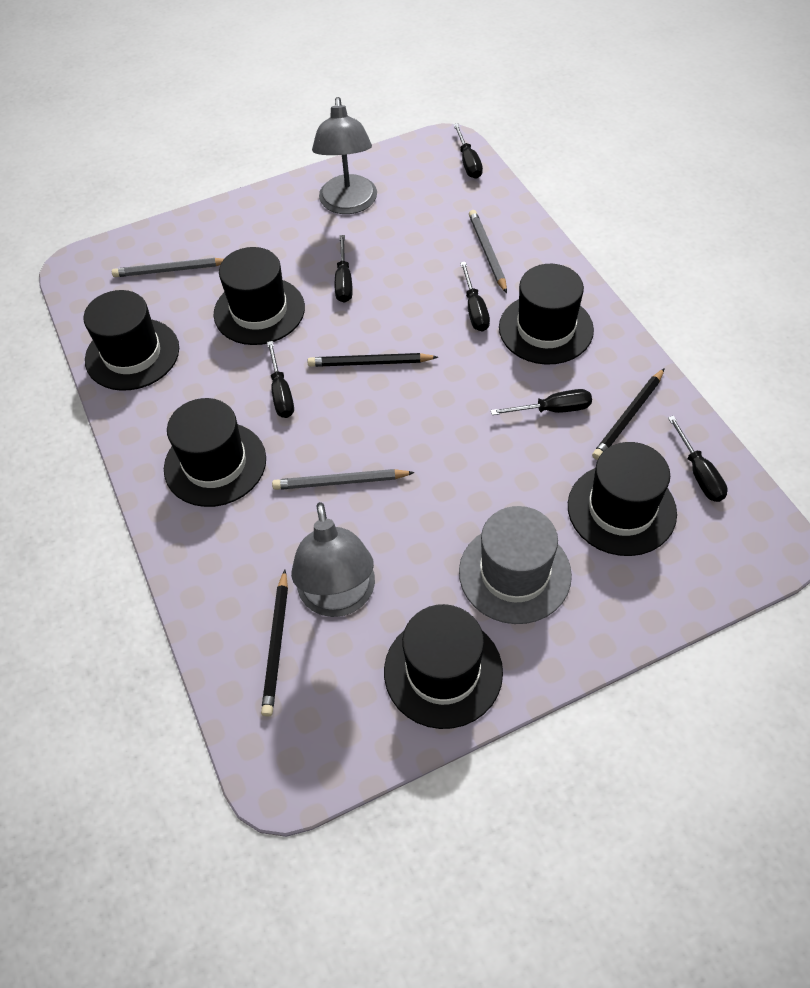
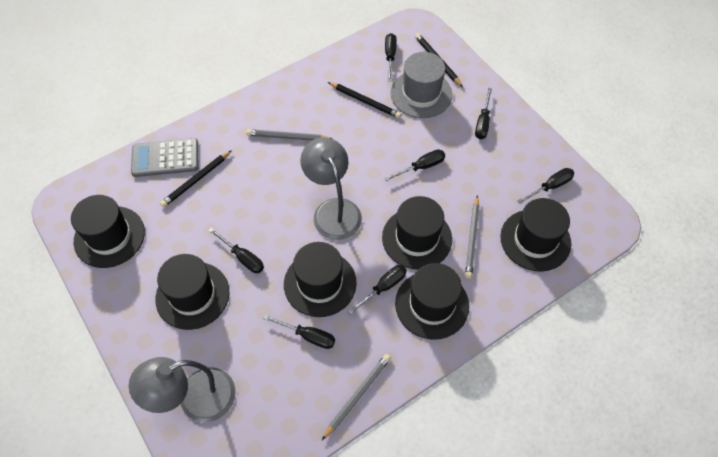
black screwdriver: [267,341,294,418] [335,235,353,303] [453,124,483,179] [460,261,490,332] [491,389,592,415] [668,416,728,502] = 6 -> [208,228,264,273] [263,315,335,349] [348,265,407,315] [385,33,397,81] [385,150,445,181] [475,88,492,139] [518,168,574,204] = 7
grey calculator: none = 0 -> [131,138,198,177] = 1

